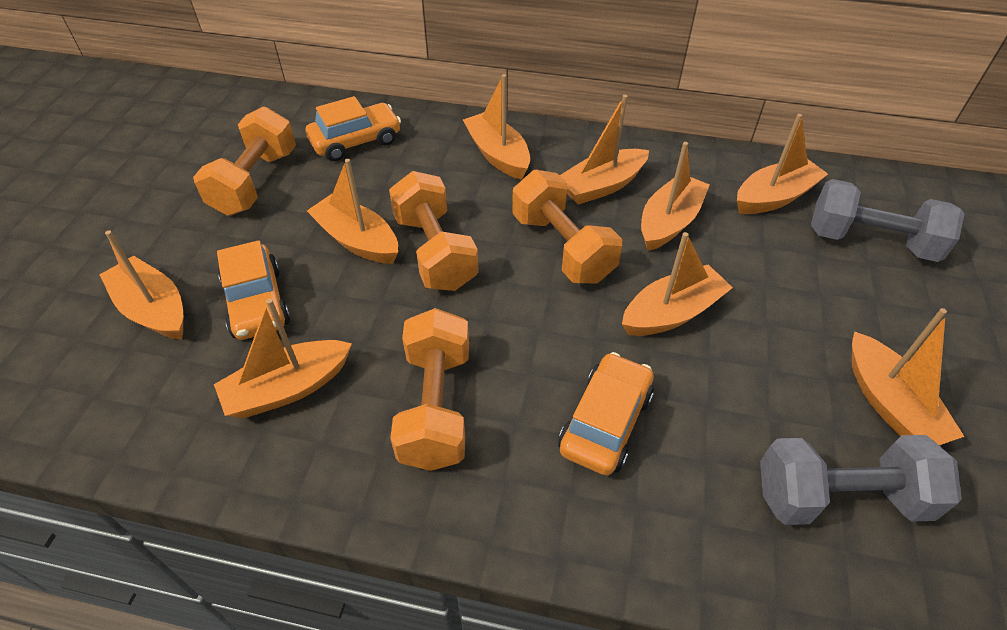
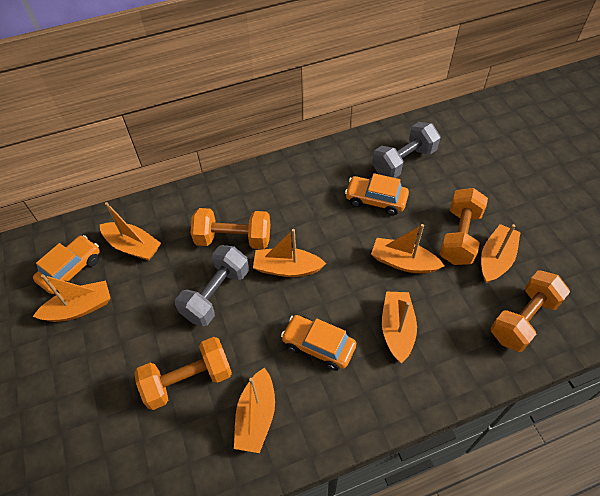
orange boat: [99,230,183,339] [214,299,352,418] [307,159,398,264] [463,74,530,180] [560,95,649,205] [622,232,733,336] [641,142,710,251] [737,114,828,214] [852,308,965,445] = 9 -> [33,274,110,322] [99,202,161,261] [234,368,275,453] [253,229,326,277] [371,224,444,273] [382,292,417,363] [481,224,520,283] = 7

